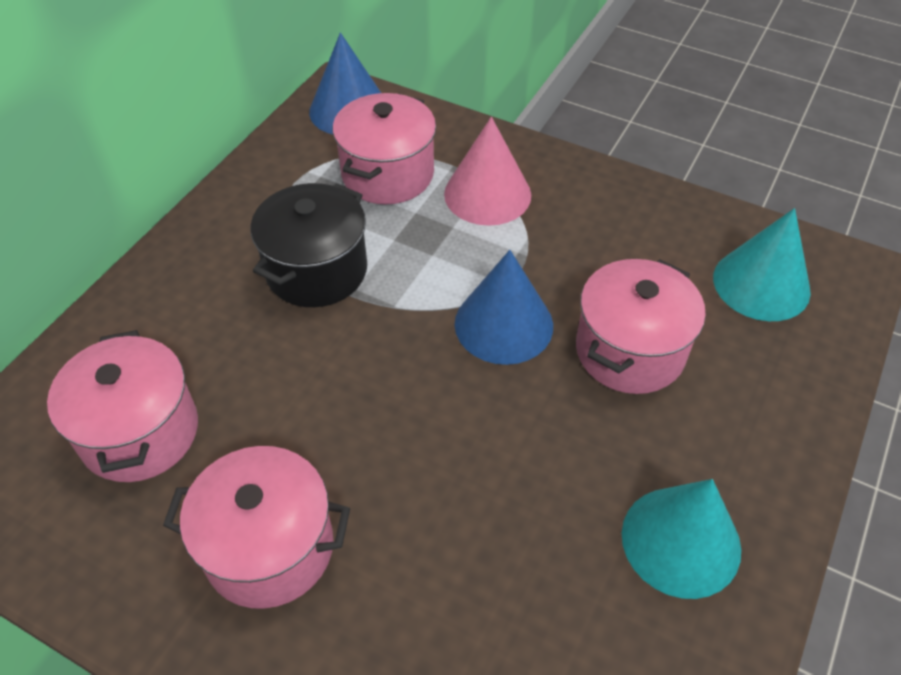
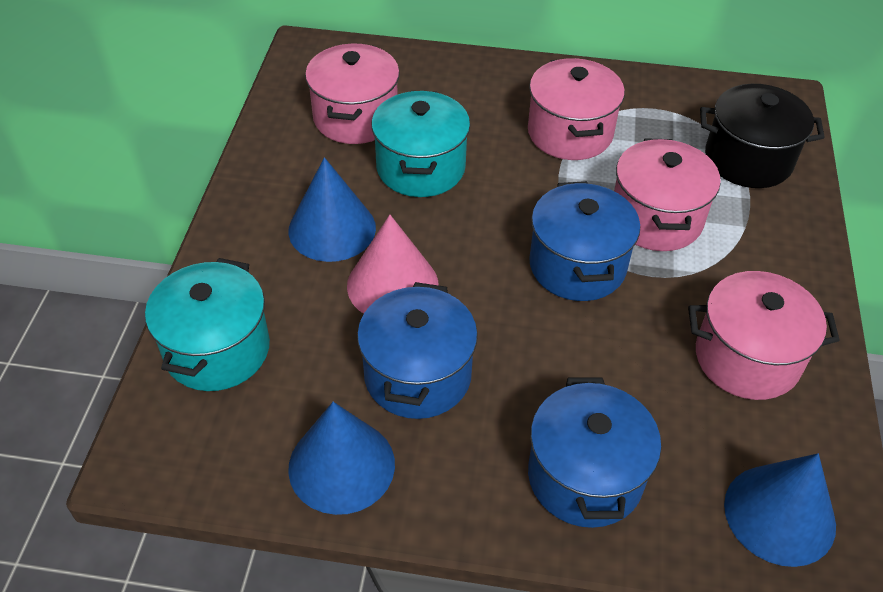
blue cone: [309,33,381,134] [455,250,553,365] = 2 -> [288,157,376,262] [288,402,395,515] [724,453,836,567] = 3
blue pot: none = 0 -> [357,282,478,419] [528,377,661,528] [529,181,640,301] = 3
turquoise cone: [622,479,741,599] [713,208,811,321] = 2 -> none = 0
turquoise pot: none = 0 -> [145,258,270,391] [371,91,470,197] = 2

